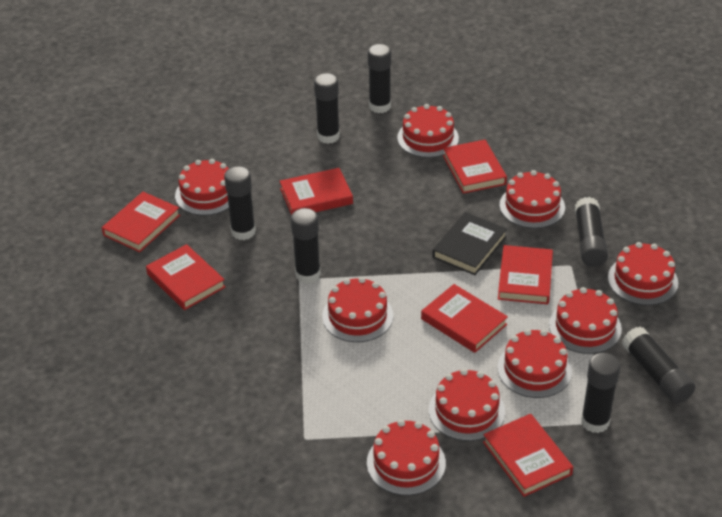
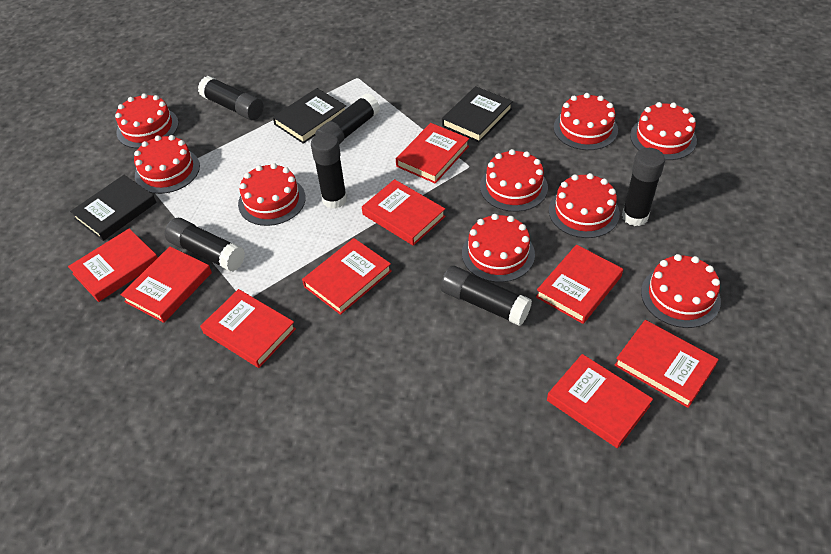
black book: [432,212,507,275] = 1 -> [70,175,157,241] [273,88,346,144] [442,86,513,143] = 3
black glue stick: [224,166,256,240] [291,208,321,284] [314,73,340,144] [368,44,391,113] [575,197,608,267] [581,353,620,433] [622,327,695,404] = 7 -> [165,218,245,272] [198,76,263,120] [311,133,347,209] [315,93,380,144] [440,266,532,326] [622,148,665,226] = 6
red book: [102,192,180,252] [146,244,225,310] [280,168,353,215] [421,284,508,353] [443,140,507,194] [483,414,573,497] [498,245,553,304] = 7 -> [68,228,158,302] [120,246,212,323] [200,289,296,368] [302,238,392,315] [362,179,446,246] [396,123,469,184] [536,244,623,324] [547,354,653,448] [614,320,719,408] = 9

